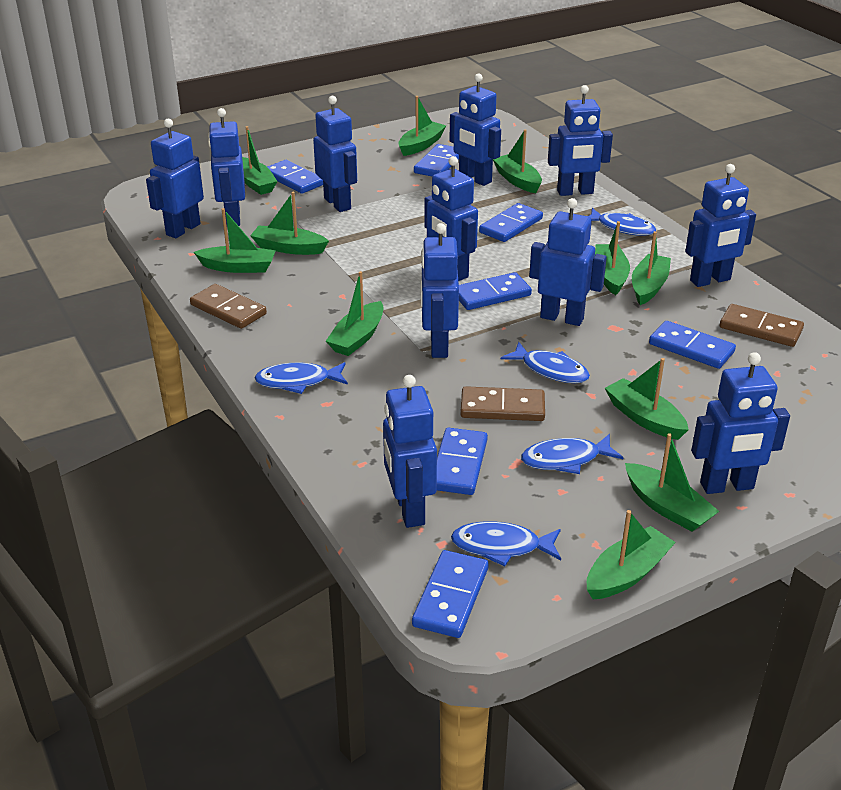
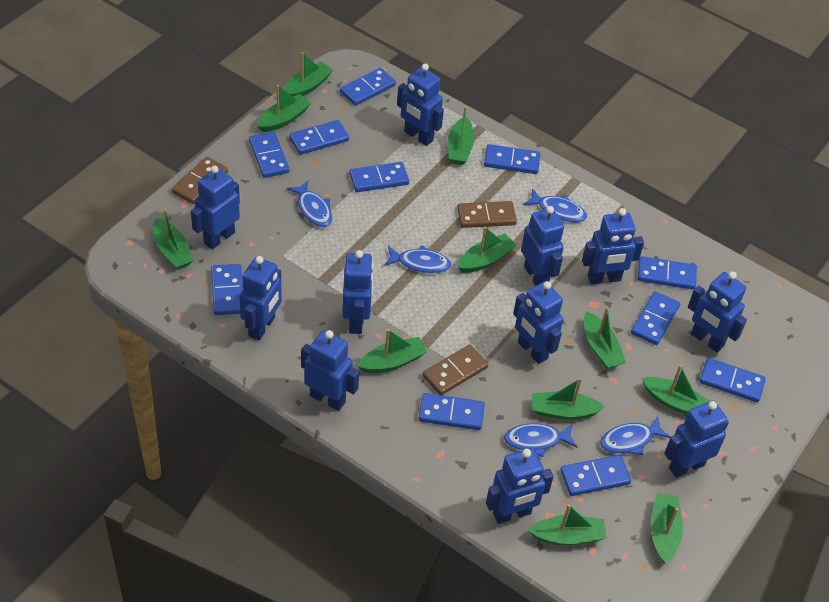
blue domino: [267,160,323,194] [412,550,489,638] [414,144,459,176] [437,428,488,495] [459,272,532,310] [479,203,543,242] [649,321,736,369] = 7 -> [211,264,243,315] [249,132,290,178] [290,120,349,155] [340,68,396,106] [350,162,409,192] [419,393,485,430] [484,144,540,174] [560,455,631,496] [631,291,680,345] [638,256,697,290] [700,358,766,403] = 11

